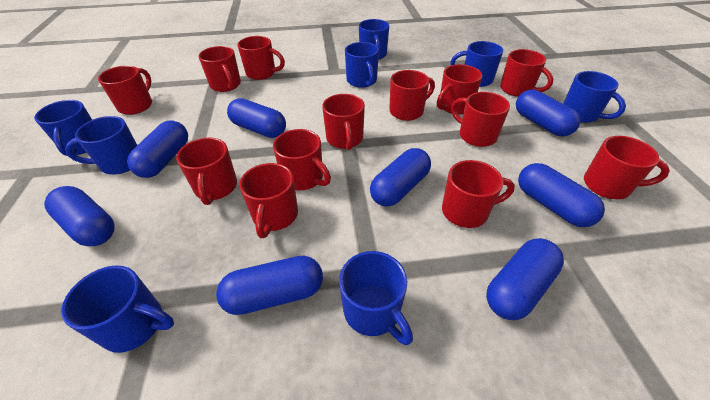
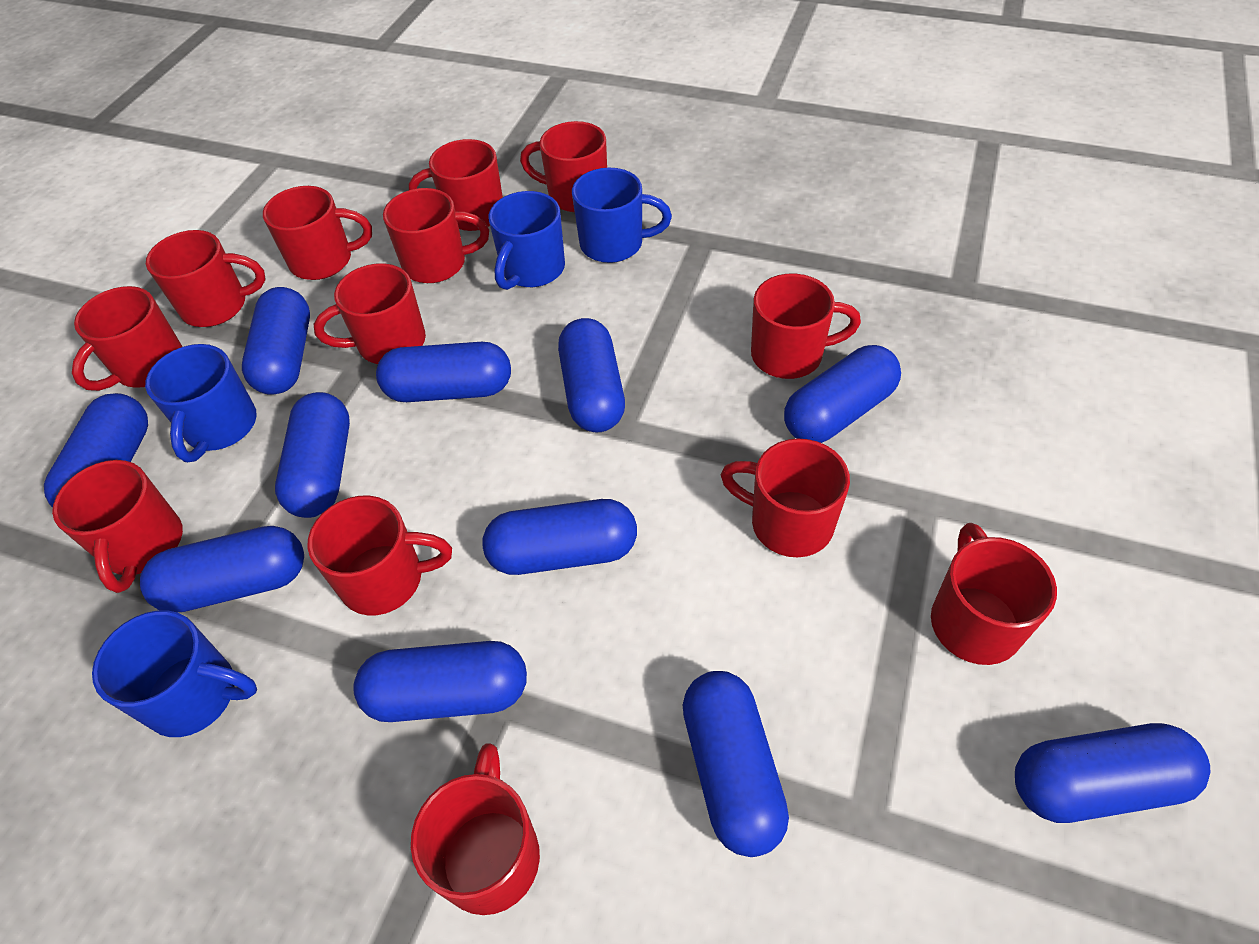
blue capsule: [44,186,114,246] [127,120,188,178] [216,256,323,315] [227,98,286,138] [370,148,431,207] [486,238,564,320] [516,89,580,137] [518,163,605,227] = 8 -> [44,393,148,508] [140,526,304,613] [242,287,310,395] [275,392,350,518] [353,641,527,722] [376,342,511,402] [482,499,637,575] [558,318,625,433] [683,671,789,857] [784,345,901,443] [1015,723,1210,823] = 11
blue mug: [34,100,92,156] [61,266,174,353] [65,116,137,174] [339,251,413,345] [345,42,379,88] [359,19,389,60] [451,41,503,87] [563,71,626,123] = 8 -> [92,610,257,737] [145,344,257,462] [488,191,565,290] [572,168,672,263] = 4

